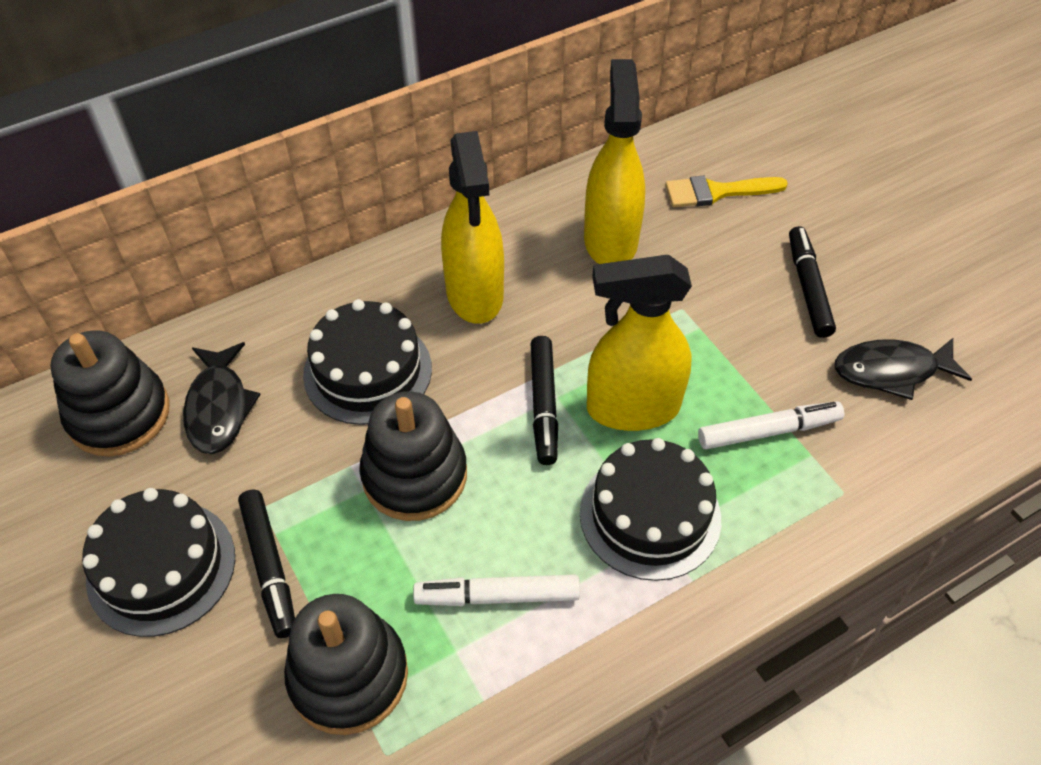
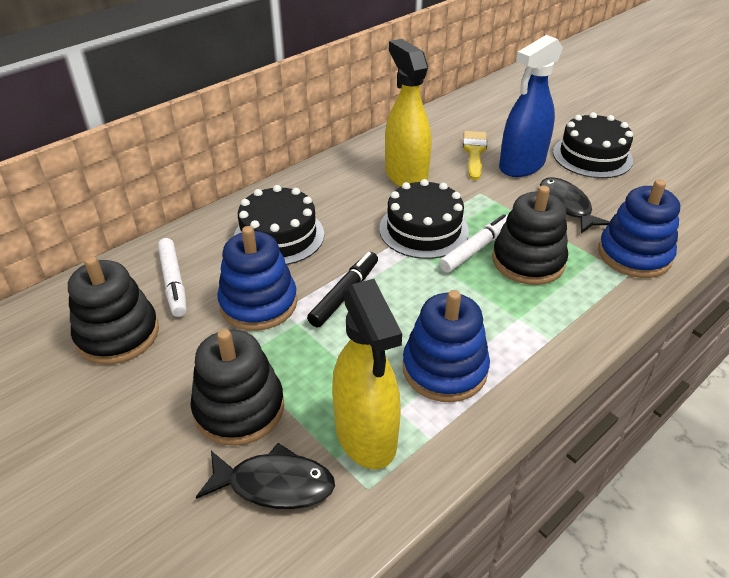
black marker: [238,490,295,638] [531,336,558,465] [789,226,836,338] = 3 -> [307,252,378,327] = 1
blue spray bottle: none = 0 -> [499,35,563,177] = 1
blue stacking toy: none = 0 -> [217,226,297,331] [403,290,490,402] [598,179,680,278] = 3
yellow spray bottle: [441,131,504,324] [584,59,645,264] [587,255,692,431] = 3 -> [332,279,402,470] [385,39,432,187] = 2

